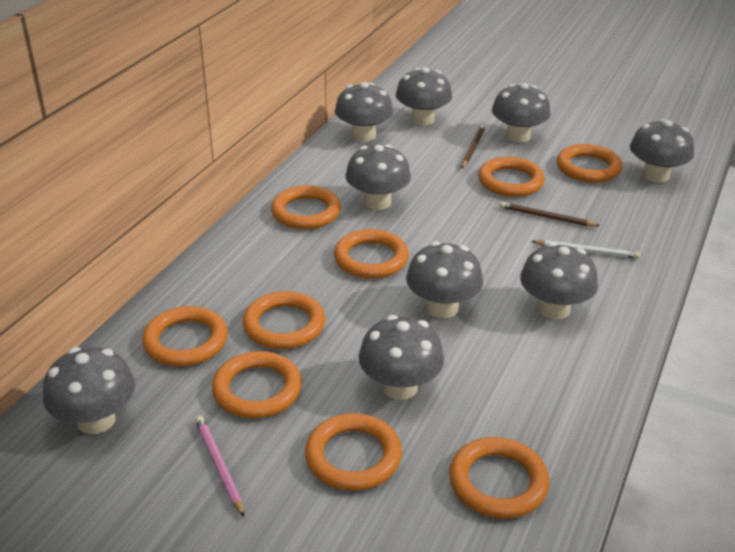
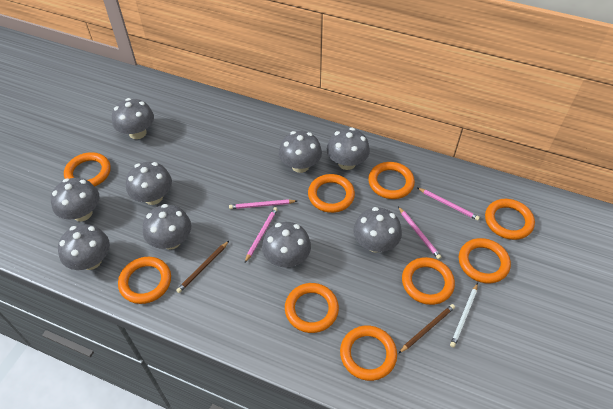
pink pencil: [195,416,244,517] = 1 -> [229,199,297,209] [245,207,278,262] [398,207,441,259] [418,188,480,221] = 4

